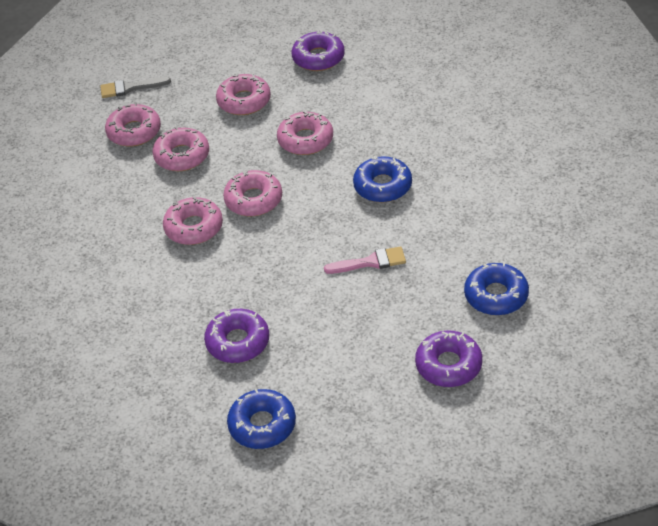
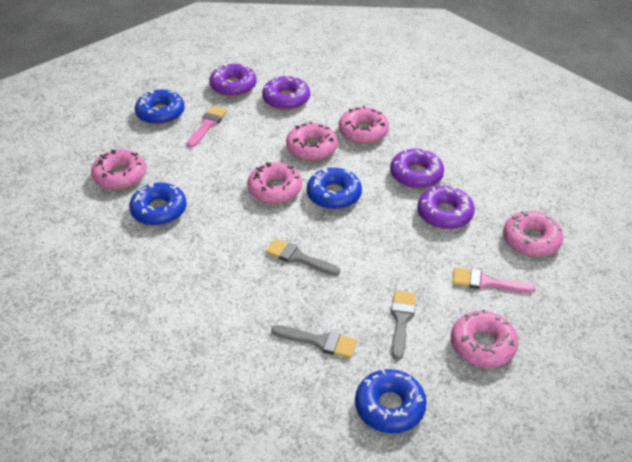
blue donut: [227,389,296,449] [353,156,412,203] [464,262,529,316] = 3 -> [129,183,187,226] [135,90,185,125] [307,168,362,210] [355,369,427,433] = 4
grey brush: [100,77,171,98] = 1 -> [266,239,340,276] [271,325,357,358] [391,291,416,360] = 3
pink brush: [324,246,406,274] = 1 -> [187,106,227,148] [452,267,535,293] = 2
purple donut: [204,309,269,363] [292,30,345,71] [415,331,482,387] = 3 -> [209,64,257,97] [262,76,310,110] [390,148,444,189] [417,185,475,229] = 4

